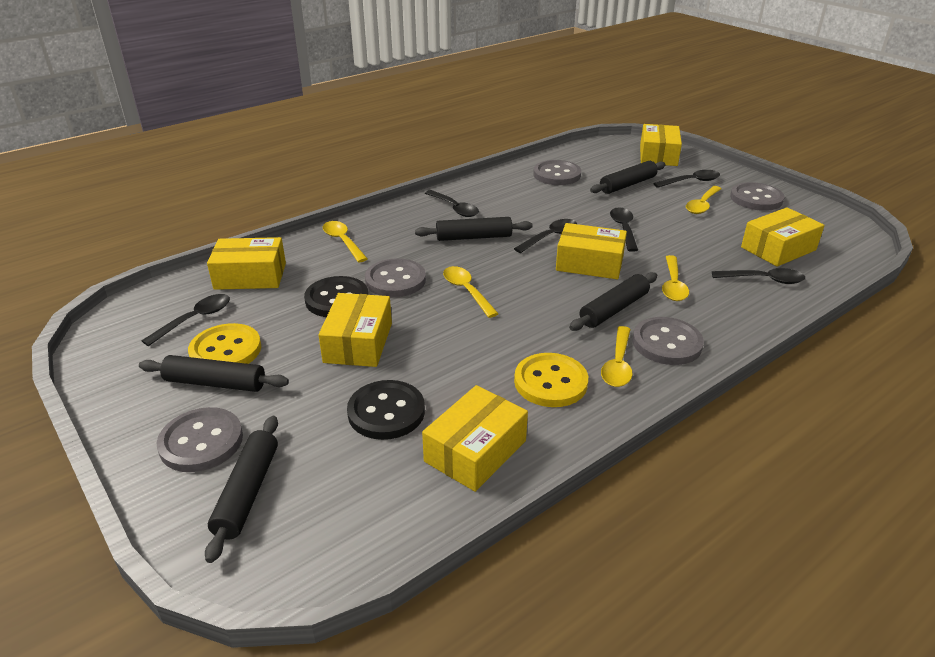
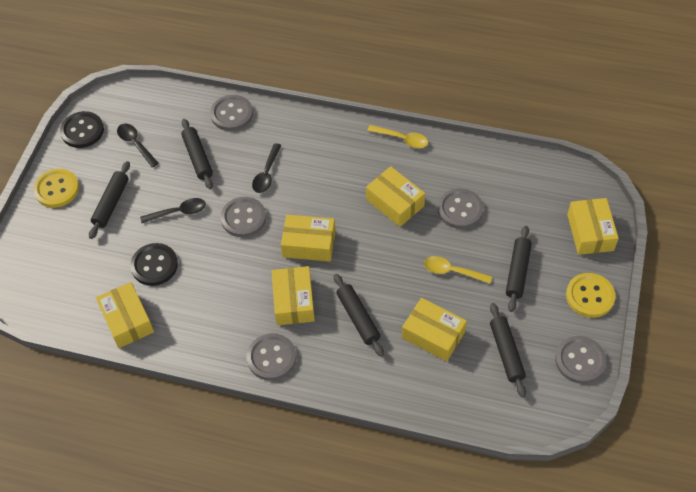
black spoon: [142,294,230,346] [425,190,479,217] [514,219,577,253] [610,208,638,252] [653,170,720,188] [712,268,805,284] = 6 -> [117,124,159,167] [140,198,206,223] [252,143,282,193] = 3
yellow spoon: [323,221,368,262] [443,266,499,318] [601,326,632,387] [662,255,689,301] [686,186,722,214] = 5 -> [367,125,428,148] [424,256,492,284] = 2

